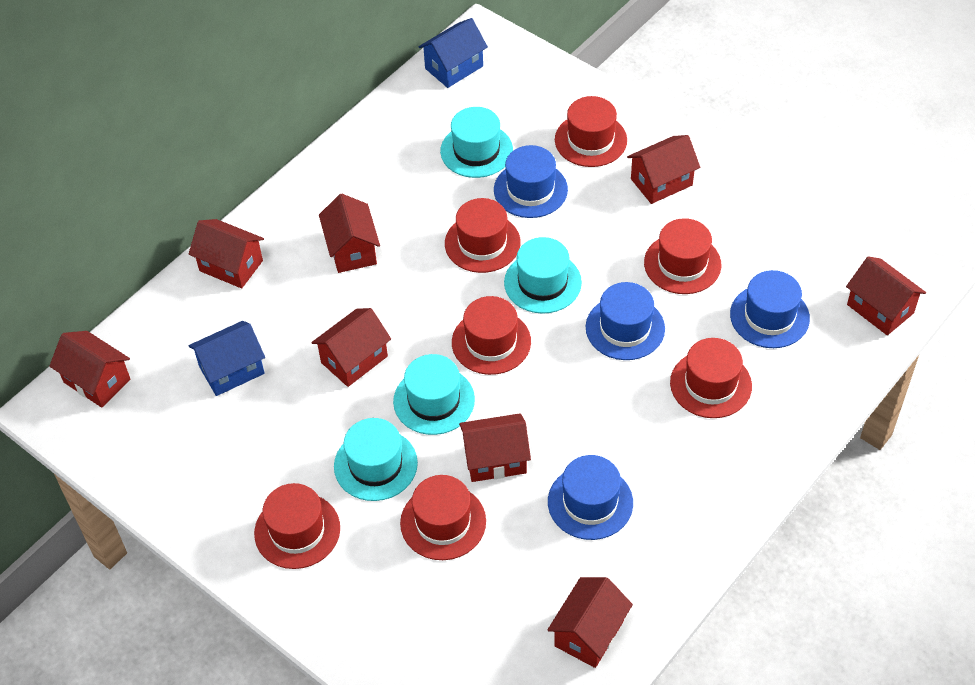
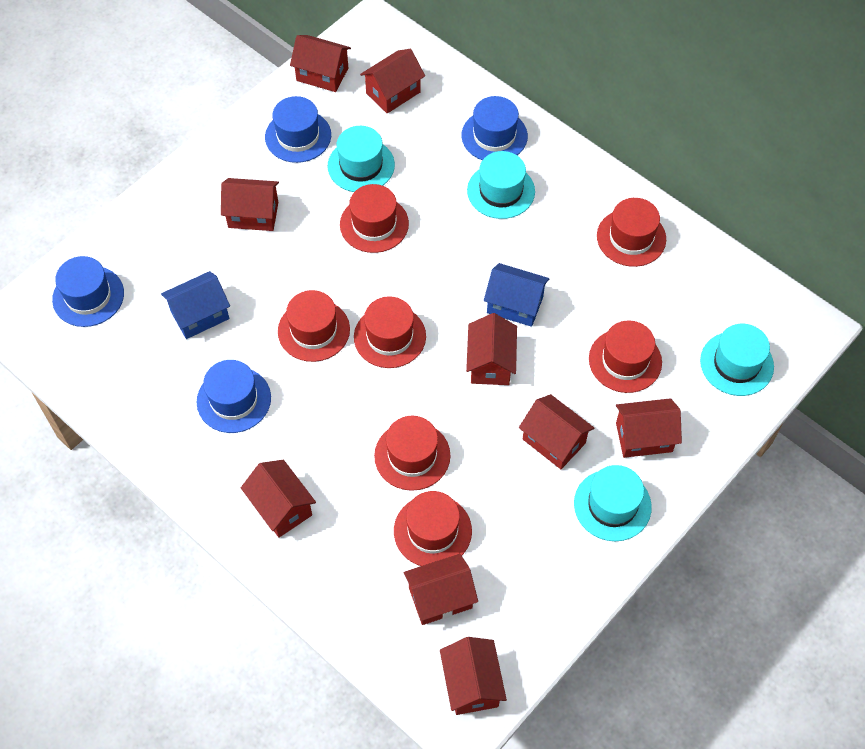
red house: [49,331,131,408] [189,219,264,288] [311,308,391,387] [319,194,380,273] [459,413,531,482] [547,577,633,668] [627,135,700,204] [846,256,926,335] = 8 -> [221,178,279,231] [241,460,316,537] [290,35,351,92] [360,49,425,113] [404,554,478,625] [440,637,507,715] [466,313,517,385] [519,394,594,469] [616,398,682,458] = 9

